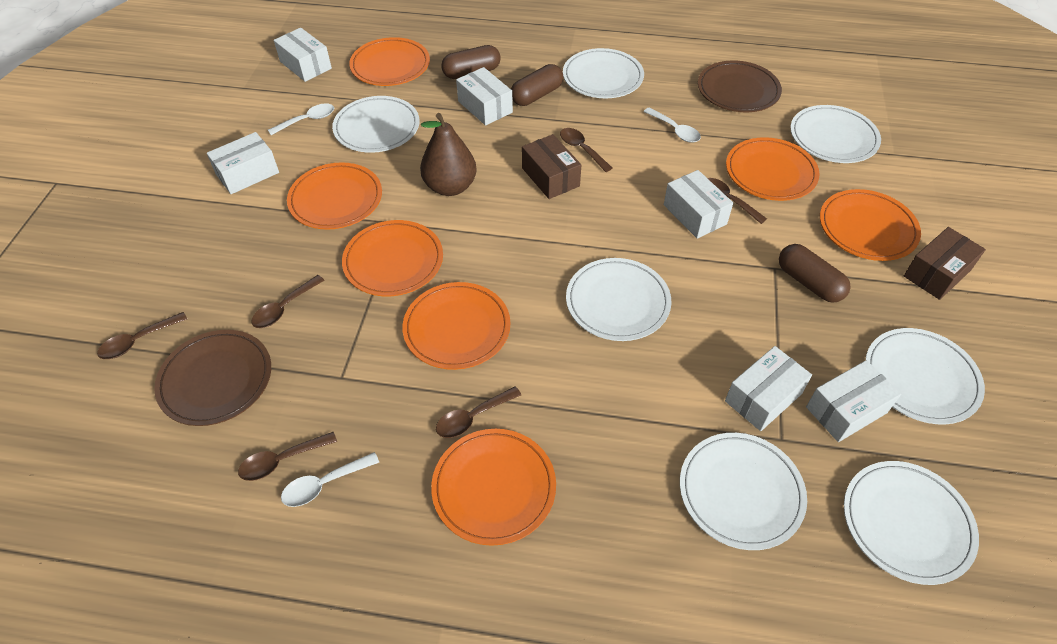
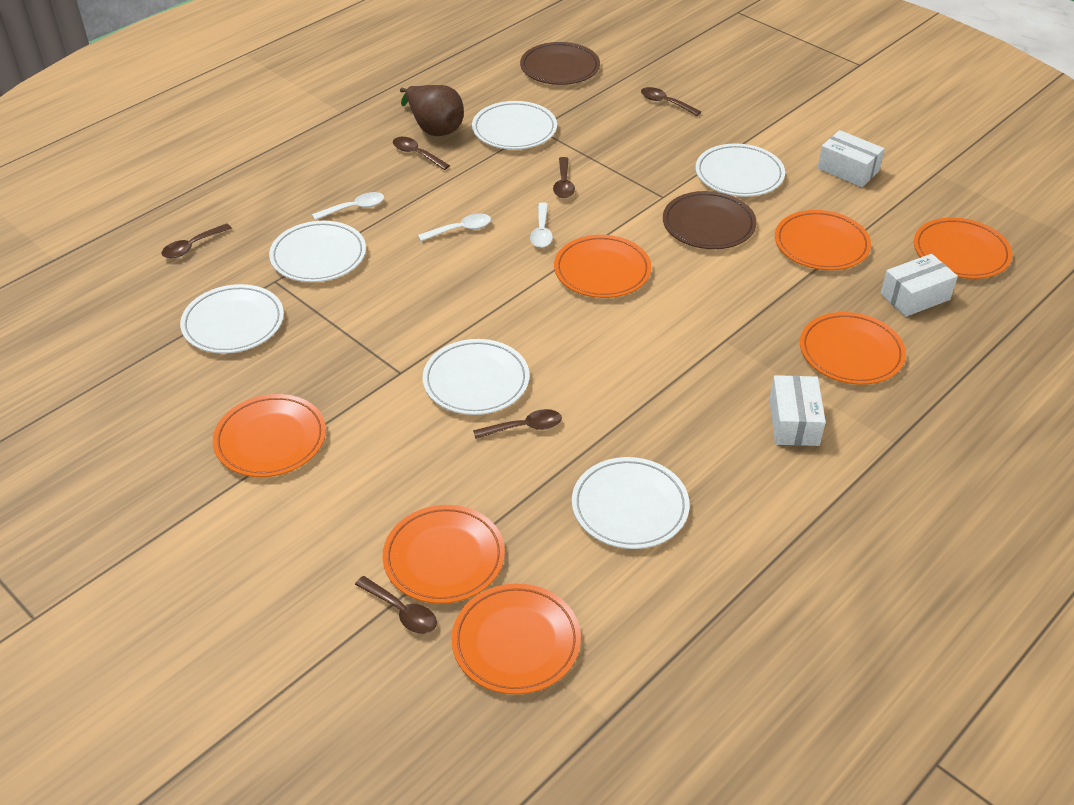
brown box: [522,134,581,199] [904,227,986,300] = 2 -> none = 0
brown capsule: [441,45,501,79] [511,64,563,106] [779,244,850,303] = 3 -> none = 0
white box: [207,132,279,194] [274,28,332,82] [456,67,513,125] [664,170,733,239] [725,346,812,431] [806,360,901,442] = 6 -> [769,375,826,446] [817,130,885,187] [880,254,958,317] = 3
white plate: [332,96,420,153] [563,48,644,98] [566,258,671,341] [680,433,807,550] [790,105,881,163] [844,461,979,585] [866,328,985,424] = 7 -> [180,284,284,354] [269,221,366,282] [423,339,530,415] [472,101,557,150] [572,457,690,549] [695,143,785,197] = 6

